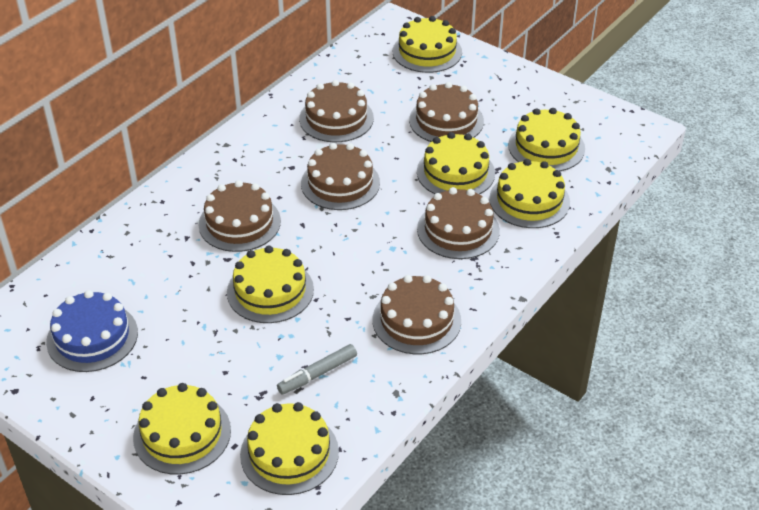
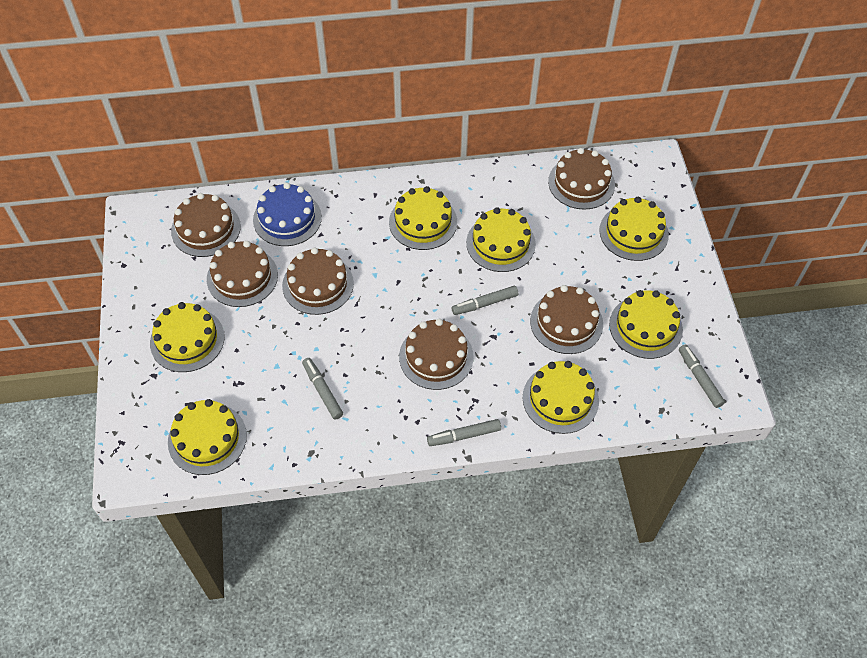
grey marker: [277,344,357,395] = 1 -> [302,358,343,420] [427,419,501,446] [452,286,518,315] [679,345,725,408] = 4

